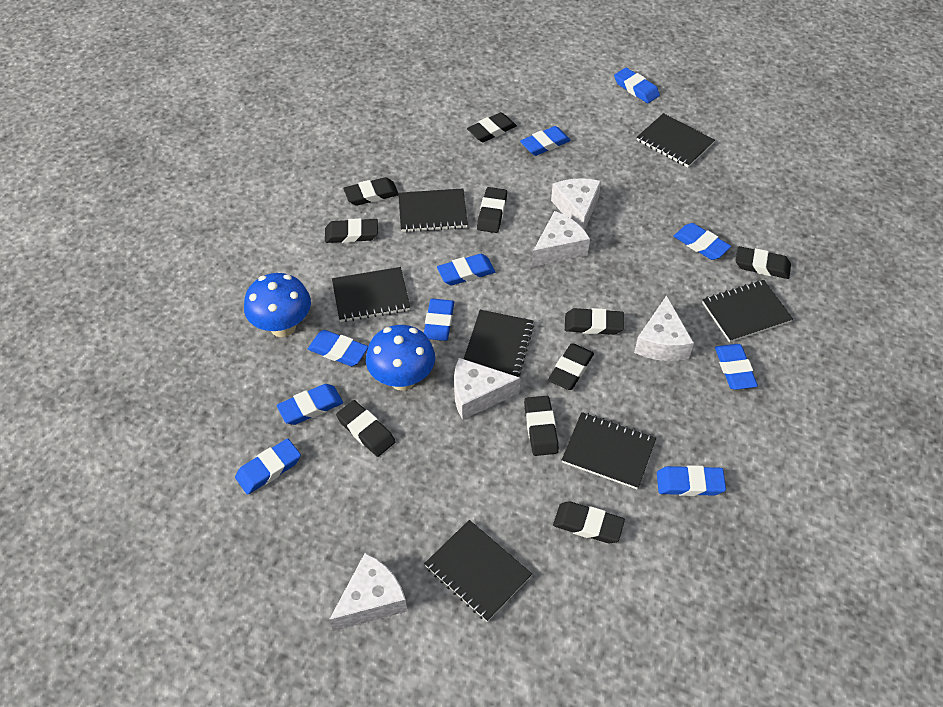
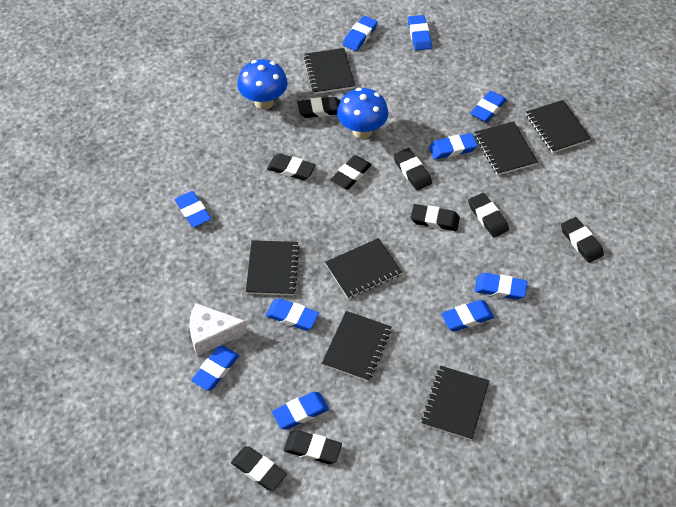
black eraser: [325,218,378,243] [336,400,396,457] [343,177,398,206] [467,112,517,142] [477,187,507,233] [524,396,559,456] [548,343,594,390] [553,501,625,543] [565,308,624,335] [735,246,791,279] = 10 -> [231,446,287,491] [267,153,316,180] [283,430,342,464] [297,97,340,118] [330,155,372,189] [393,148,432,190] [410,204,460,231] [468,193,509,237] [561,217,604,263] = 9
white cheese: [329,553,407,631] [454,358,521,420] [532,211,590,267] [551,178,601,230] [634,295,694,361] = 5 -> [190,303,248,356] = 1

